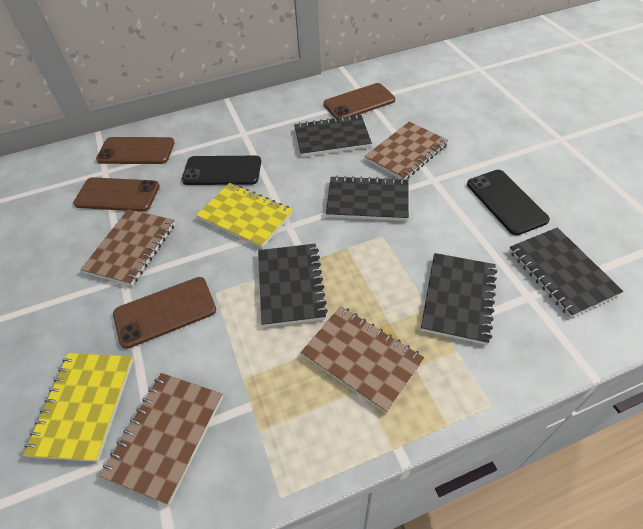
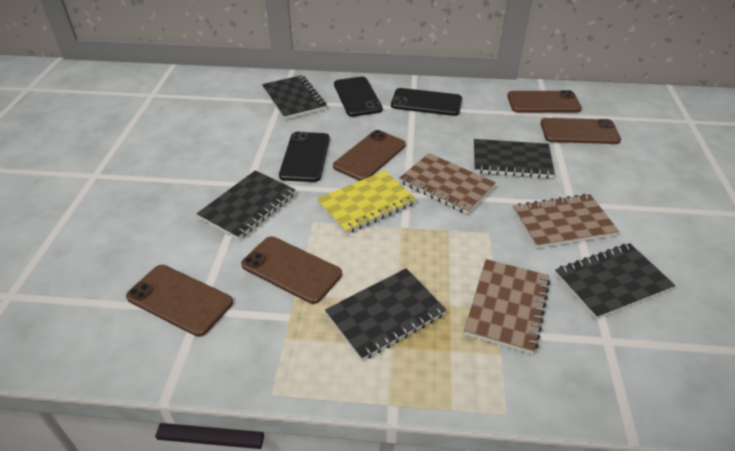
black phone: [182,156,261,185] [467,170,550,235] = 2 -> [279,132,330,182] [334,77,383,117] [391,88,462,116] = 3
brown notebook: [80,209,175,286] [100,373,223,505] [301,306,424,413] [365,122,448,180] = 4 -> [399,153,496,214] [464,259,550,354] [513,194,619,249] = 3
brown phone: [73,177,160,212] [96,137,175,164] [113,277,216,349] [324,83,395,118] = 4 -> [126,265,233,337] [241,236,342,304] [333,130,406,181] [507,90,582,112] [541,118,621,144] = 5
yellow notebook: [23,353,133,462] [196,183,293,249] = 2 -> [317,171,416,234] = 1

